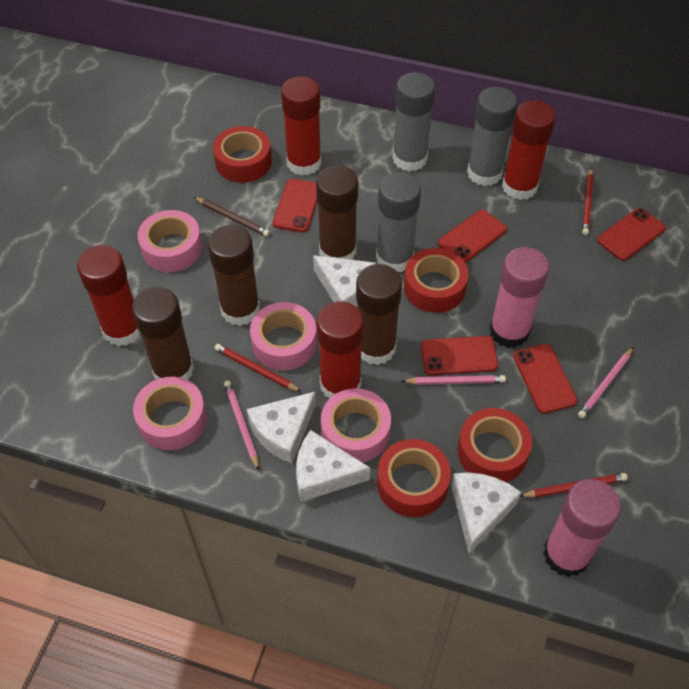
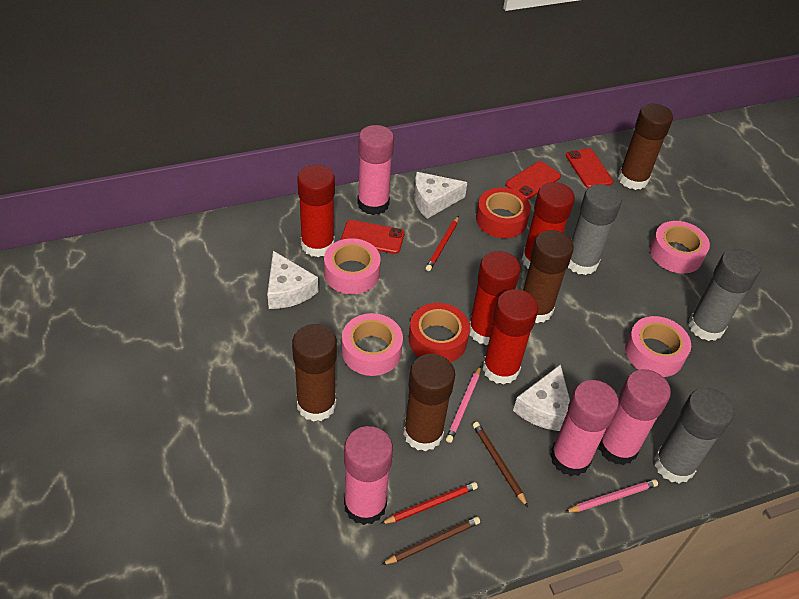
brown pencil: [194,197,270,236] = 1 -> [381,516,480,565] [473,422,528,507] = 2
pink glue stick: [489,247,549,348] [543,479,621,577] = 2 -> [344,426,393,525] [357,125,394,215] [550,380,619,476] [599,369,671,465] = 4
pink pencil: [224,381,259,471] [401,375,506,385] [578,347,633,418] = 3 -> [446,365,481,443] [565,479,658,513] = 2
red pencil: [214,344,302,392] [520,473,628,498] [582,168,594,235] = 3 -> [381,482,478,524] [426,216,459,271] = 2
red phone: [272,179,317,232] [421,336,498,375] [438,210,507,263] [513,344,577,414] [597,208,666,261] = 5 -> [341,220,405,254] [505,161,561,199] [566,148,613,188] = 3
red tape: [213,126,272,183] [377,439,451,517] [404,248,468,313] [457,408,532,482] = 4 -> [409,303,470,362] [476,187,531,238] = 2
white cheese: [247,392,316,464] [296,430,370,502] [313,255,376,307] [451,472,521,554] = 4 -> [267,251,318,309] [414,172,467,219] [513,364,570,431] = 3

